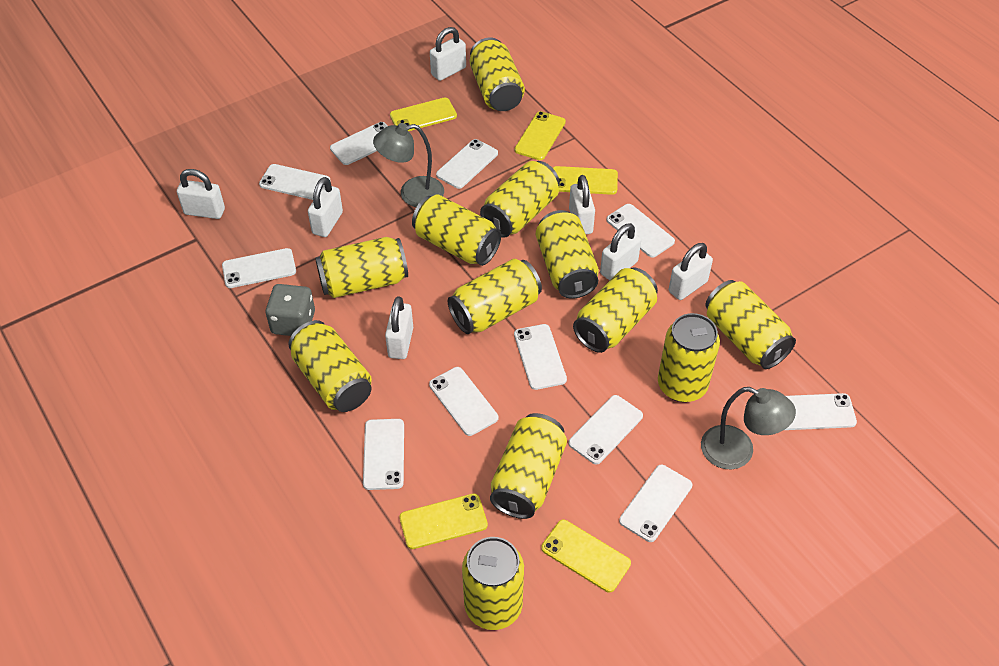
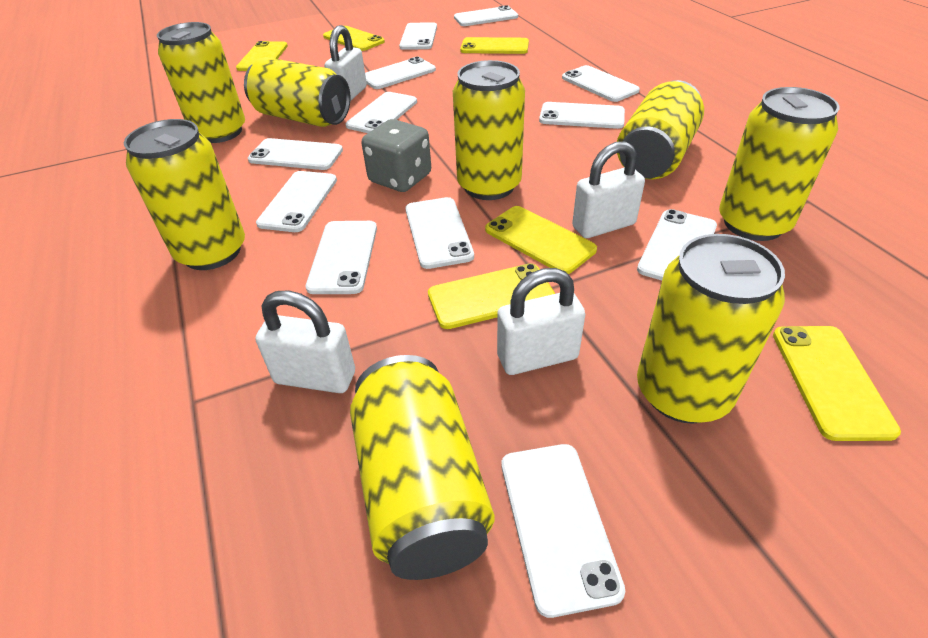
grey lamp: [373,123,444,207] [701,387,796,470] = 2 -> none = 0
white padlock: [177,169,225,219] [308,177,343,237] [385,296,413,359] [430,27,466,81] [569,175,595,234] [600,223,641,280] [669,243,713,300] = 7 -> [255,290,355,393] [325,25,367,101] [497,268,585,375] [572,141,645,238] = 4
white phone: [222,248,296,288] [259,164,331,200] [330,122,388,165] [363,419,404,490] [429,367,498,436] [436,139,498,189] [514,324,567,390] [569,395,643,465] [606,204,675,258] [619,465,692,542] [785,393,857,430] = 11 -> [248,138,343,170] [256,171,337,232] [306,221,377,294] [346,92,417,133] [365,57,436,89] [399,22,437,50] [405,197,474,269] [454,5,518,26] [502,444,625,618] [539,102,625,129] [562,65,640,102] [637,209,717,281] = 12
yellow can: [288,320,372,412] [315,237,408,298] [412,194,501,266] [448,259,542,334] [462,537,524,630] [470,38,525,111] [480,161,560,238] [490,413,567,519] [536,210,599,299] [573,268,658,353] [658,313,720,402] [706,280,796,369] = 12 -> [124,119,245,270] [157,22,245,143] [244,57,351,127] [350,355,494,580] [453,60,525,200] [617,80,704,179] [637,234,785,424] [719,87,840,241] = 8
yellow phone: [390,98,457,131] [399,494,488,549] [514,111,566,160] [541,520,631,592] [553,166,618,195] = 5 -> [236,41,288,71] [323,26,385,51] [428,263,555,329] [460,37,529,54] [485,206,597,274] [773,326,901,441] = 6

